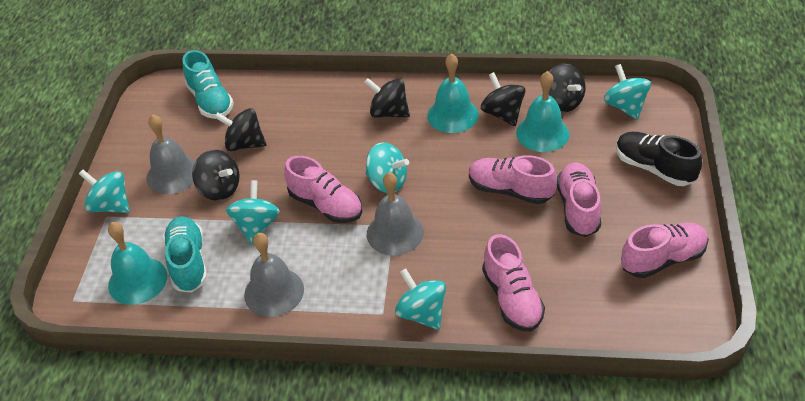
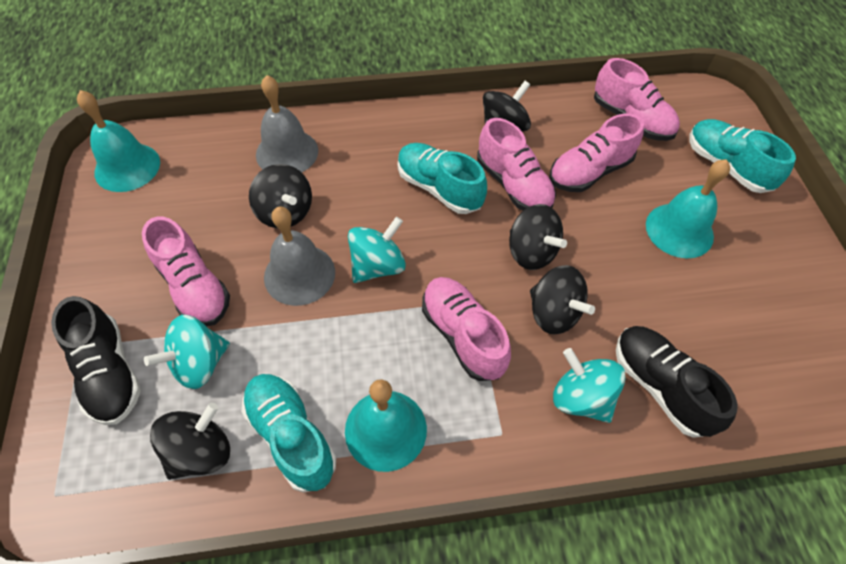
black shoe: [616,132,702,186] = 1 -> [51,296,141,425] [616,326,738,438] = 2
grey bell: [147,114,196,194] [244,233,304,317] [367,172,424,256] = 3 -> [256,75,318,172] [264,206,335,306] = 2
turquoise shoe: [163,216,207,293] [182,50,234,119] = 2 -> [241,374,336,493] [398,143,487,214] [689,119,796,193] = 3
turquoise spinning top: [79,170,130,213] [226,180,280,244] [366,142,409,193] [395,268,446,330] [604,64,651,120] = 5 -> [144,315,230,389] [348,217,406,283] [553,348,626,423] = 3

